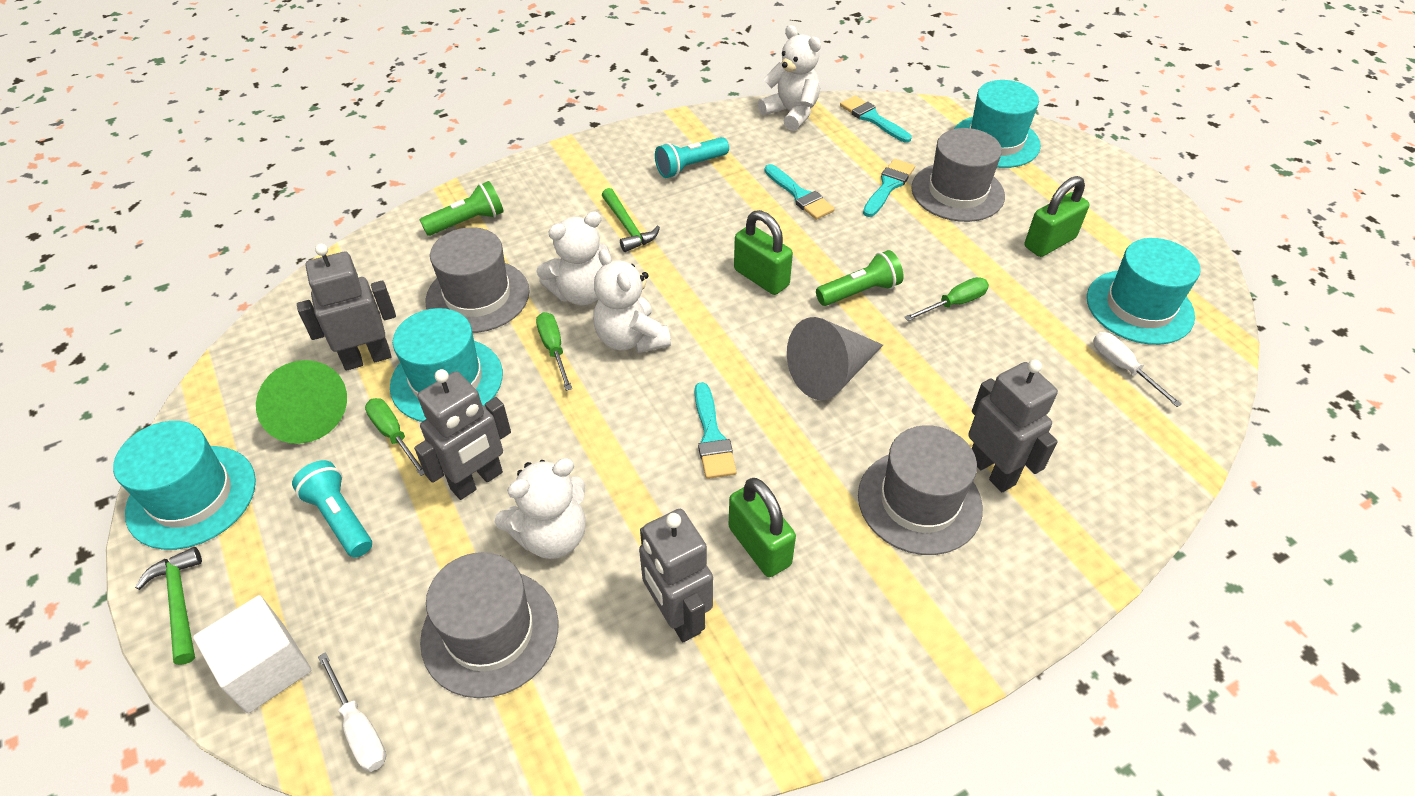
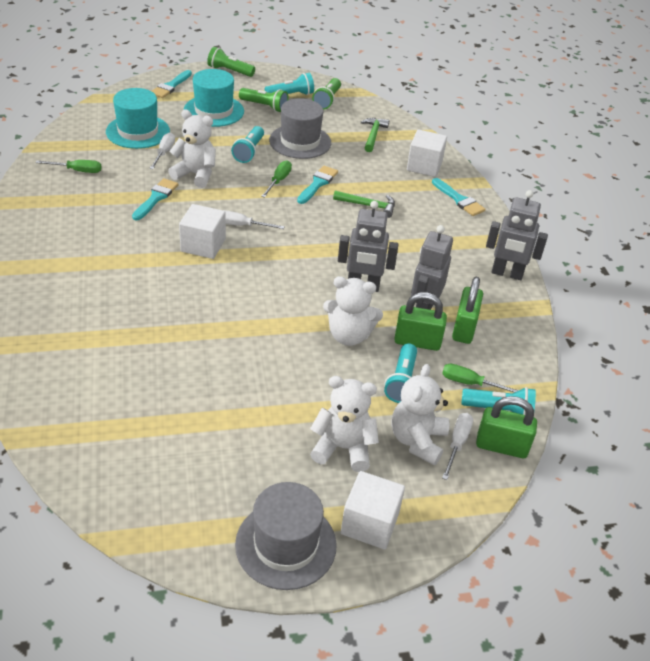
green cone: [256,360,347,444] = 1 -> none = 0
green flashlight: [420,181,504,236] [816,250,904,306] = 2 -> [207,47,255,77] [239,88,289,112] [312,78,341,110] = 3
grey cone: [787,317,883,400] = 1 -> none = 0
grey hat: [420,552,558,698] [425,227,530,333] [858,425,983,555] [911,128,1005,222] = 4 -> [235,482,337,590] [269,98,331,159] = 2
grey robot: [297,244,396,371] [414,369,511,500] [639,509,713,642] [968,360,1058,492] = 4 -> [338,201,398,292] [411,225,453,310] [486,190,548,280] = 3
turquoise flashlight: [292,460,372,558] [655,137,729,178] = 2 -> [231,126,264,163] [265,73,314,95] [384,343,417,403] [461,387,536,415] = 4
turquoise hat: [113,421,256,550] [390,308,503,422] [954,80,1041,168] [1087,238,1201,345] = 4 -> [106,88,170,149] [184,69,244,127] = 2
white cube: [193,595,311,713] = 1 -> [179,204,226,259] [341,471,405,549] [407,129,447,177] = 3
white screwdriver: [318,652,386,772] [1093,332,1182,407] = 2 -> [149,133,175,169] [223,210,285,229] [442,413,473,480] = 3

